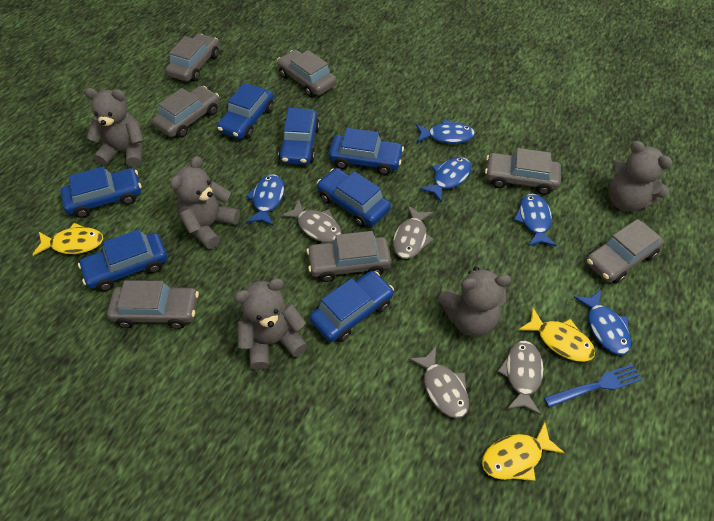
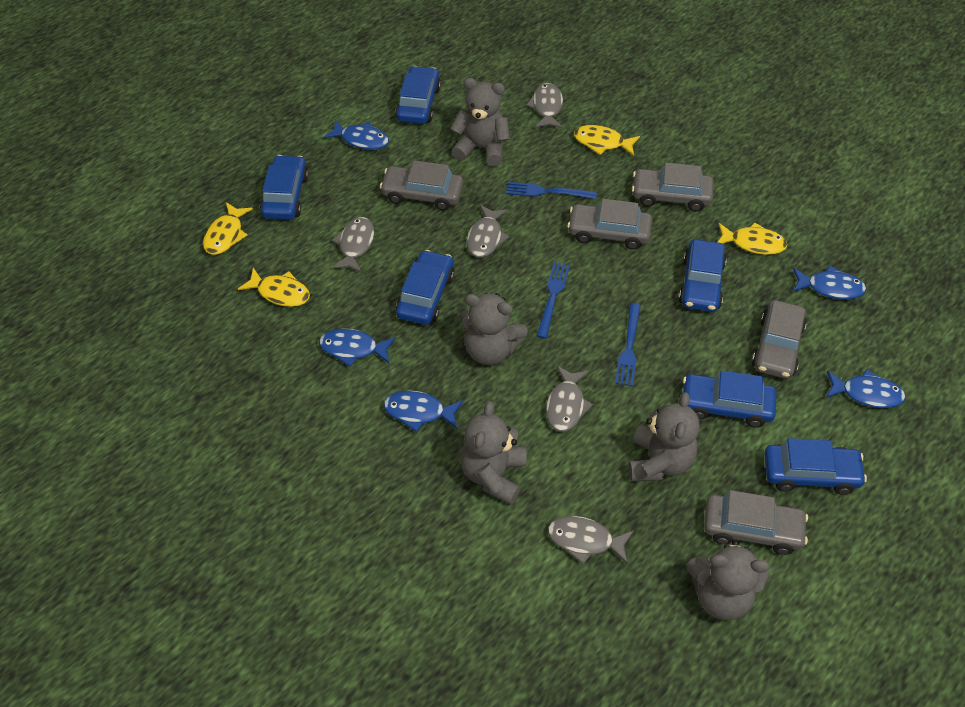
blue car: [60,166,141,218] [78,229,167,291] [217,83,274,139] [279,108,320,165] [310,271,394,342] [317,168,391,227] [329,128,404,175] = 7 -> [260,155,309,220] [395,66,441,124] [396,250,455,325] [679,239,727,312] [683,370,776,428] [764,438,867,495] = 6
blue fork: [544,364,643,408] = 1 -> [506,182,597,199] [537,262,570,339] [615,303,641,386] = 3
grey car: [107,280,199,329] [152,86,219,138] [166,34,219,81] [277,50,337,97] [306,231,391,282] [485,148,561,195] [586,219,664,284] = 7 -> [380,160,463,211] [567,199,652,250] [632,162,714,212] [704,490,808,555] [752,300,807,379] = 5
grey fish: [280,200,341,243] [393,205,434,259] [408,346,469,419] [497,341,544,415] = 4 -> [332,217,375,273] [467,205,509,258] [526,83,563,128] [546,366,593,432] [548,516,633,564] = 5
yellow fish: [32,223,103,256] [482,422,565,481] [518,308,595,362] = 3 -> [203,202,253,255] [238,268,310,307] [574,125,640,156] [718,222,787,255] = 4

